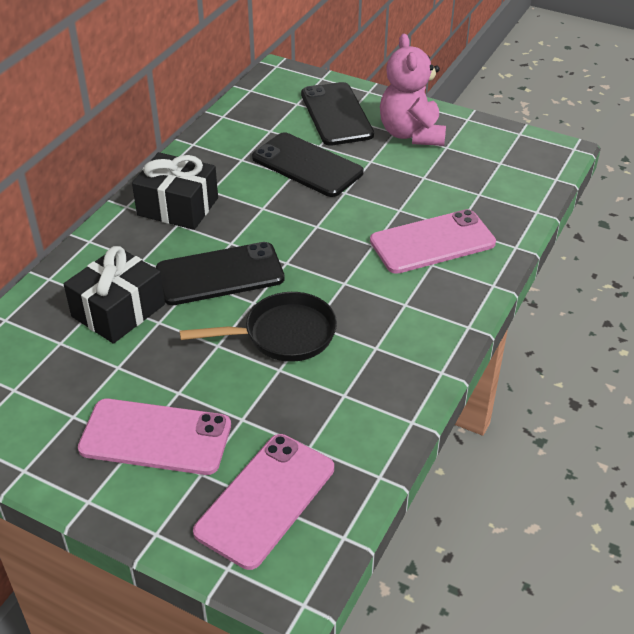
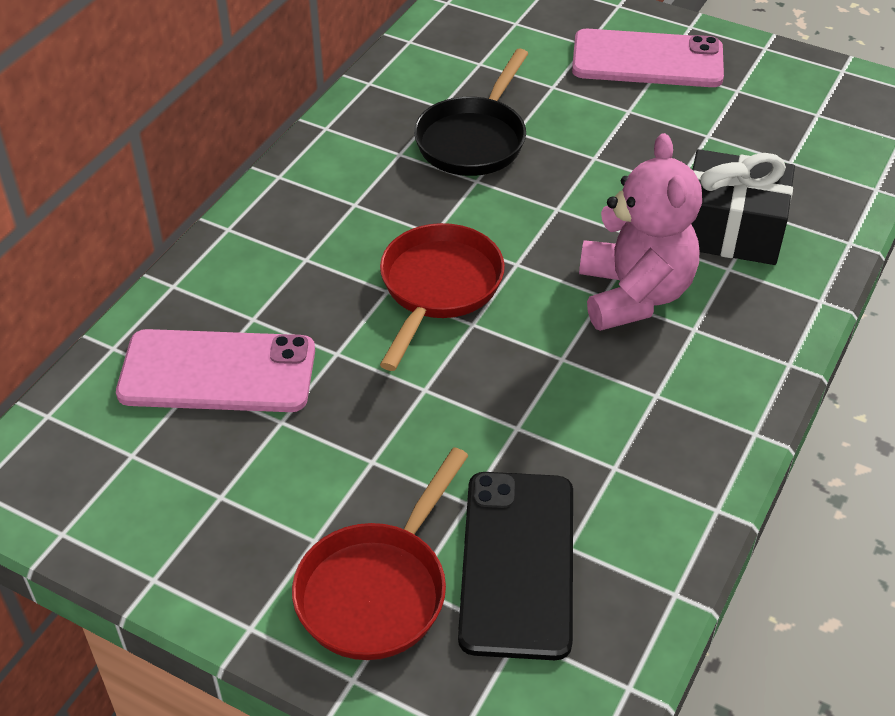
black gift: [64,246,165,344] [132,152,218,230] = 2 -> [691,149,795,265] = 1
black phone: [156,242,285,305] [252,132,364,197] [301,82,374,146] = 3 -> [458,472,573,660] = 1
pink phone: [78,399,231,475] [193,434,334,570] [370,209,496,274] = 3 -> [116,329,315,412] [572,29,724,87] = 2
red pan: none = 0 -> [292,447,469,660] [380,223,505,371] = 2

